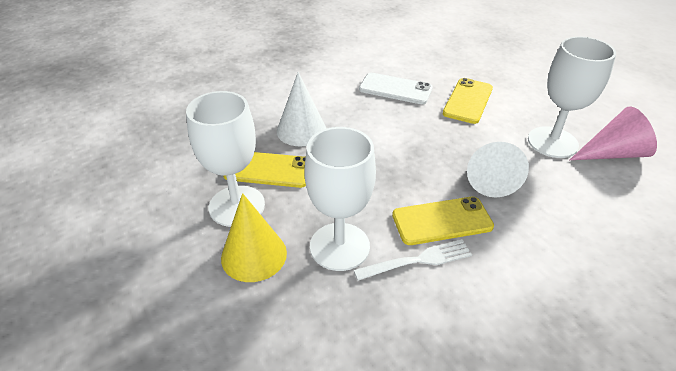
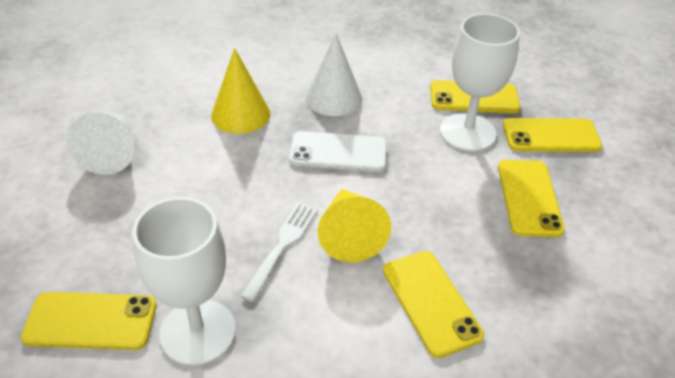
pink cone: [570,107,657,160] = 1 -> none = 0
white goblet: [186,91,265,227] [304,127,376,271] [528,36,616,158] = 3 -> [132,197,236,366] [440,13,520,151] = 2
yellow cone: [221,193,287,282] = 1 -> [211,48,270,134] [318,189,391,263] = 2
yellow phone: [223,152,306,188] [392,197,494,245] [443,78,493,124] = 3 -> [21,292,157,350] [383,251,484,358] [430,80,521,114] [498,160,565,237] [503,118,602,152] = 5

